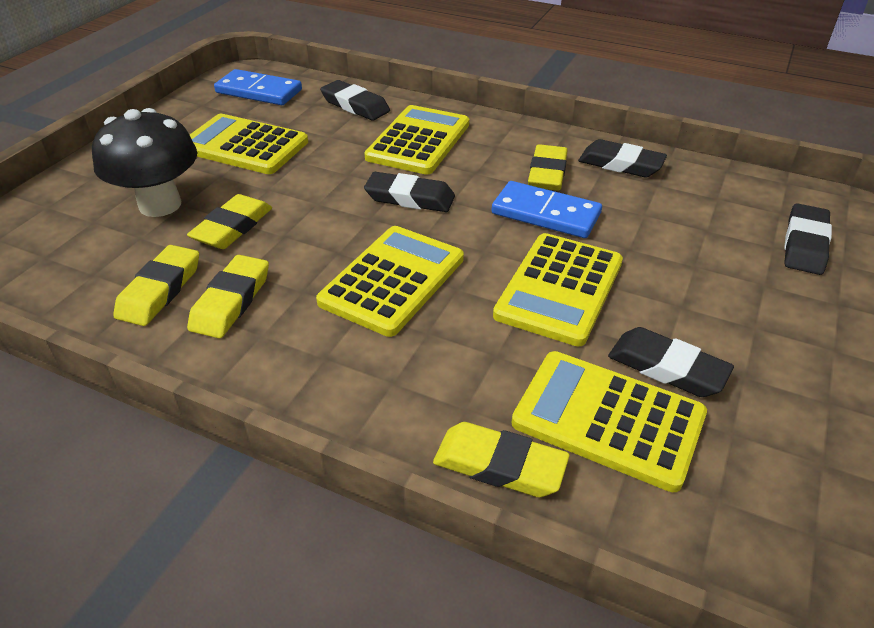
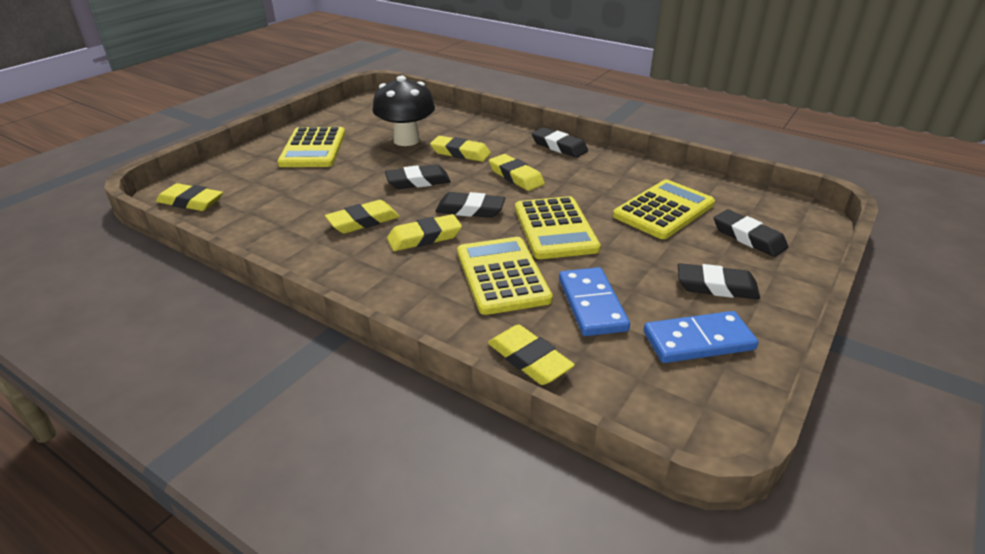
yellow calculator: [190,114,308,174] [316,226,464,337] [364,105,469,175] [493,233,623,347] [512,351,707,492] = 5 -> [278,127,345,167] [457,237,553,315] [515,196,601,259] [613,179,715,239] = 4
yellow eraser: [113,245,199,326] [187,194,272,249] [187,255,269,338] [433,422,570,497] [528,144,568,191] = 5 -> [156,183,223,211] [325,200,399,233] [387,214,462,251] [430,136,491,162] [488,324,575,385] [489,154,545,191] = 6

